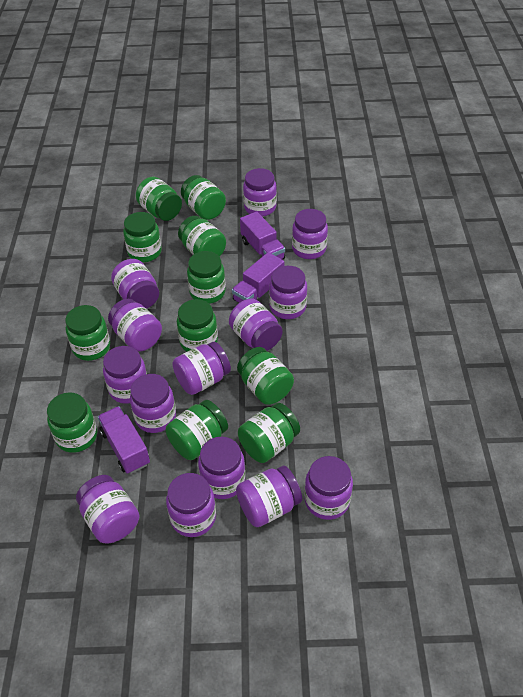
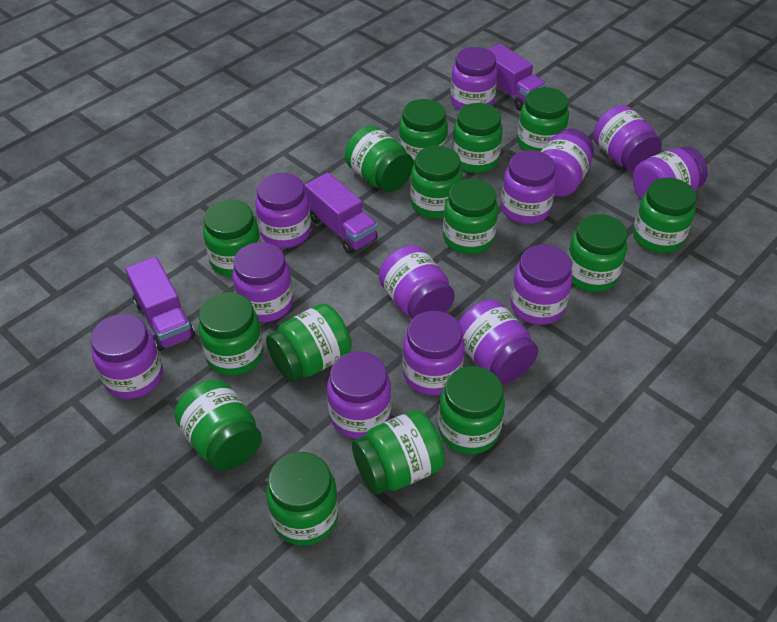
green jar: [47,392,97,453] [65,305,110,361] [123,212,162,262] [136,177,182,221] [166,400,228,460] [177,299,218,352] [178,216,226,257] [181,175,226,220] [187,251,226,304] [237,347,294,405] [238,403,300,463] = 11 -> [174,380,262,471] [198,292,264,376] [203,200,261,277] [266,303,352,382] [266,452,338,546] [345,126,414,192] [352,410,445,495] [399,99,448,164] [410,146,463,219] [438,366,505,454] [443,179,498,254] [452,103,503,173] [517,87,569,152] [567,214,628,292] [633,178,696,253] = 15
purple jar: [76,475,140,543] [103,346,147,404] [108,299,162,352] [111,259,159,309] [130,374,176,433] [166,473,216,537] [172,342,231,395] [198,437,246,499] [229,298,283,351] [236,465,302,527] [243,168,277,217] [269,266,307,319] [292,209,328,259] [304,456,353,520] = 14 -> [91,314,163,399] [232,242,293,322] [255,173,311,248] [327,352,391,439] [379,245,455,319] [402,311,465,395] [450,47,498,110] [459,300,538,383] [501,150,556,224] [510,245,572,325] [541,128,594,197] [593,105,662,172] [633,146,708,200] = 13

